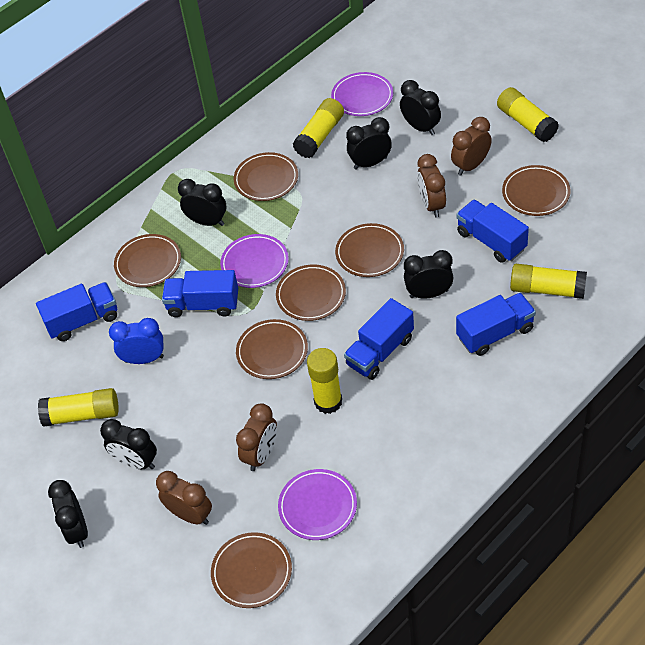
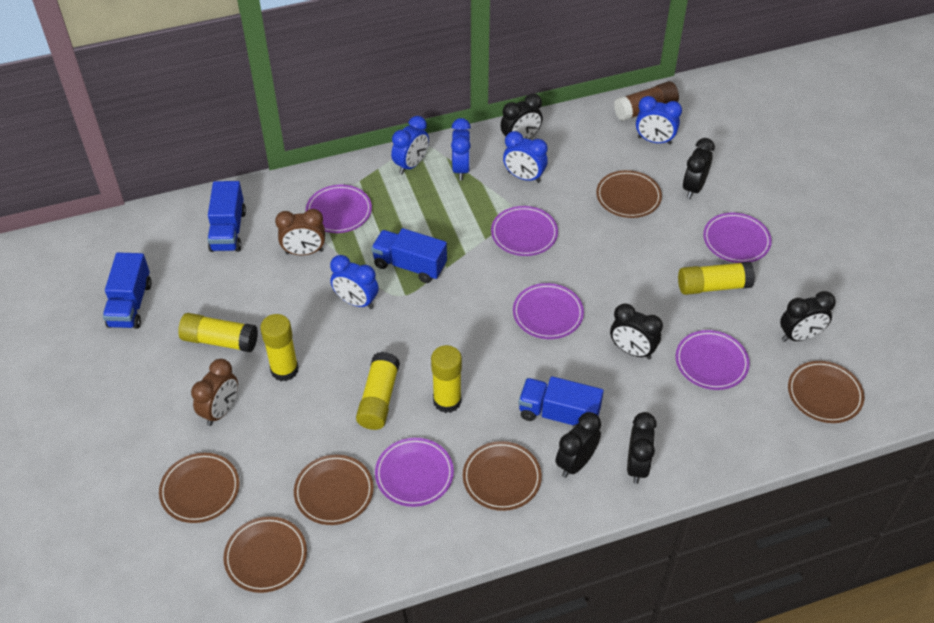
blue clock: [109,318,164,364] = 1 -> [330,255,379,309] [391,116,429,174] [451,118,471,180] [503,131,548,183] [636,96,682,145] = 5
blue truck: [36,282,117,341] [162,270,238,317] [344,298,414,380] [456,200,529,263] [456,293,536,356] = 5 -> [103,252,152,329] [207,181,246,252] [371,228,447,283] [518,376,604,428] = 4
brown clock: [156,471,212,525] [236,403,277,471] [417,154,446,217] [451,117,492,176] = 4 -> [191,359,238,426] [275,209,325,255] = 2
brown glue stick: none = 0 -> [614,81,679,121] = 1
brown plate: [114,234,181,287] [211,532,292,608] [234,152,298,201] [236,319,308,379] [276,264,346,321] [335,223,404,277] [502,165,571,216] = 7 -> [159,453,239,523] [223,516,307,593] [294,455,374,525] [463,441,542,511] [596,170,662,218] [788,361,864,423] = 6
purple plate: [220,234,289,288] [278,469,357,540] [331,72,393,116] = 3 -> [306,185,372,233] [375,438,454,507] [491,206,558,256] [513,283,584,339] [675,330,750,390] [703,212,772,263] = 6

